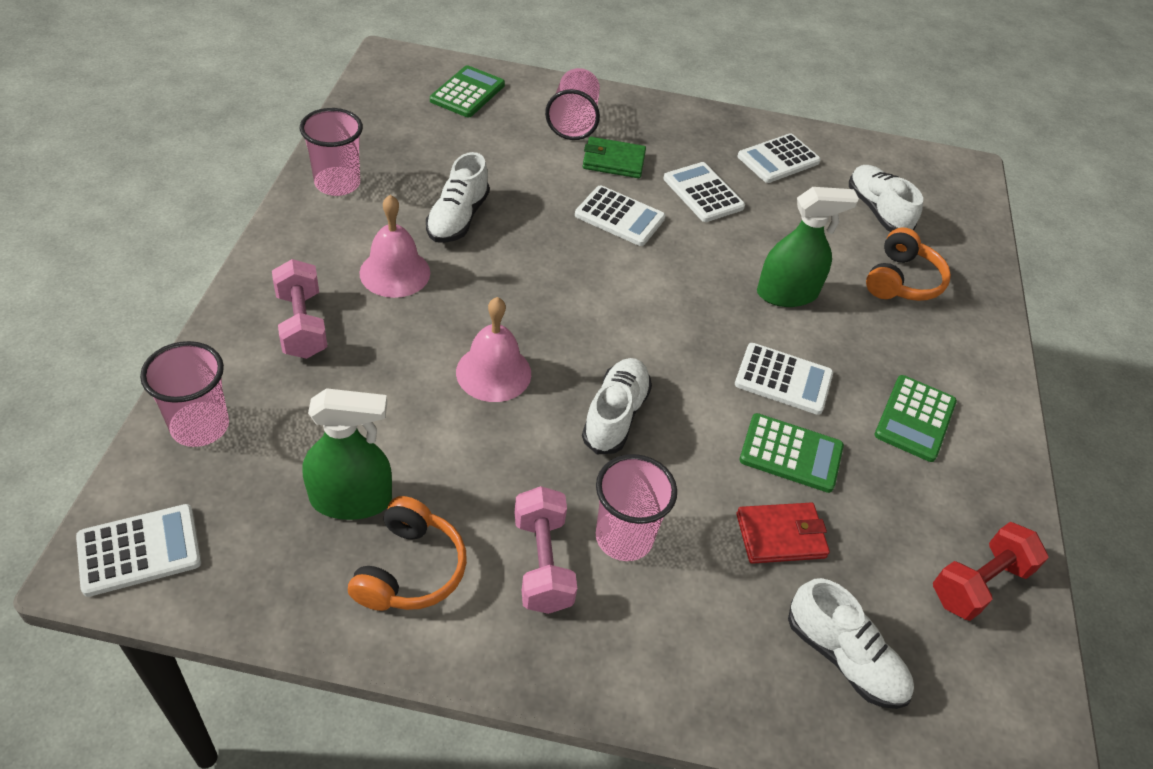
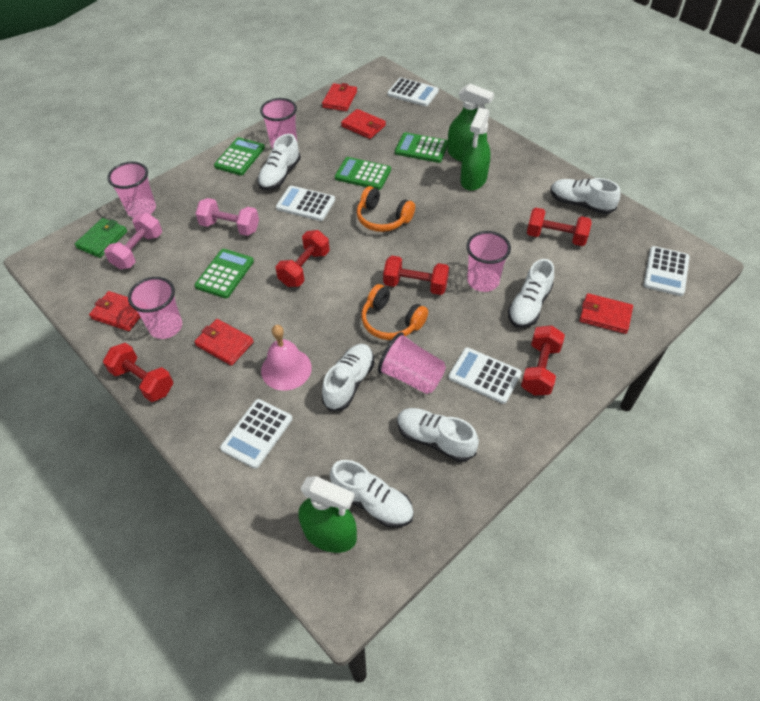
green calculator: [430,65,505,117] [739,413,844,493] [874,375,957,462] = 3 -> [195,249,254,298] [214,137,265,175] [335,157,391,190] [395,132,448,163] = 4
green spray bottle: [303,388,392,520] [757,187,859,307] = 2 -> [299,476,357,553] [448,83,494,162] [460,108,491,191] = 3
pink bell: [359,195,430,298] [456,297,531,402] = 2 -> [261,325,312,391] = 1
pink cup: [140,341,229,447] [300,108,363,196] [545,68,600,140] [596,454,677,561] = 4 -> [107,161,156,218] [128,277,182,339] [260,98,297,148] [378,332,446,394] [466,231,511,292] = 5
red dumbbell: [933,522,1049,621] = 1 -> [103,343,173,402] [275,230,330,287] [383,255,449,295] [521,325,565,396] [527,207,592,246] = 5
red wallet: [736,503,830,564] = 1 -> [89,291,140,331] [194,319,254,366] [322,83,357,111] [341,109,386,139] [579,293,633,334] = 5
white shoe: [426,152,490,243] [582,358,652,454] [788,578,914,709] [849,165,923,232] = 4 -> [257,134,301,190] [322,344,374,411] [330,460,414,528] [397,408,479,462] [508,259,554,328] [551,178,620,214] = 6

